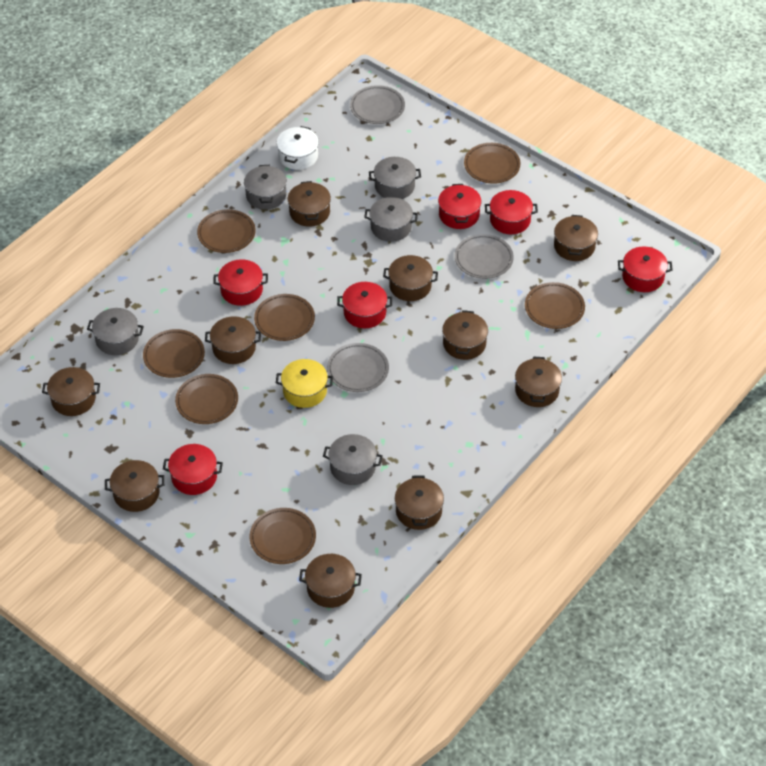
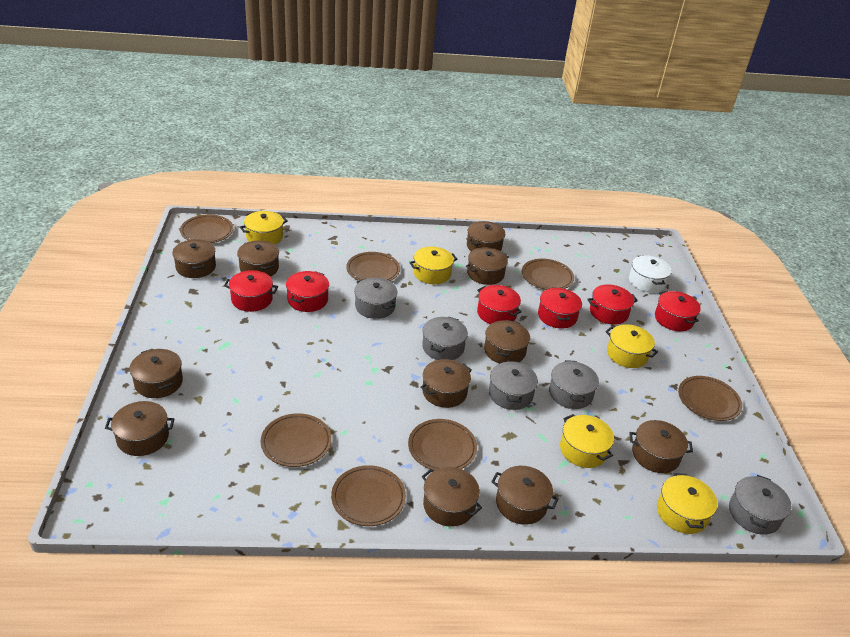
brown pot: [42,367,100,416] [105,460,164,512] [205,316,261,364] [288,181,331,227] [299,554,362,608] [383,255,438,301] [395,475,444,530] [442,310,488,360] [515,357,562,407] [554,215,598,261] = 10 -> [105,401,174,456] [130,349,183,398] [172,239,216,278] [237,241,279,277] [420,359,472,408] [422,467,482,527] [466,247,509,285] [467,221,505,251] [484,320,530,363] [491,466,559,525] [629,420,693,473] = 11
grey plate: [327,343,389,392] [350,85,405,124] [455,234,514,279] = 3 -> none = 0
yellow pot: [276,359,333,408] = 1 -> [240,211,288,245] [409,247,458,284] [560,414,614,468] [606,324,658,368] [657,473,718,534] = 5

